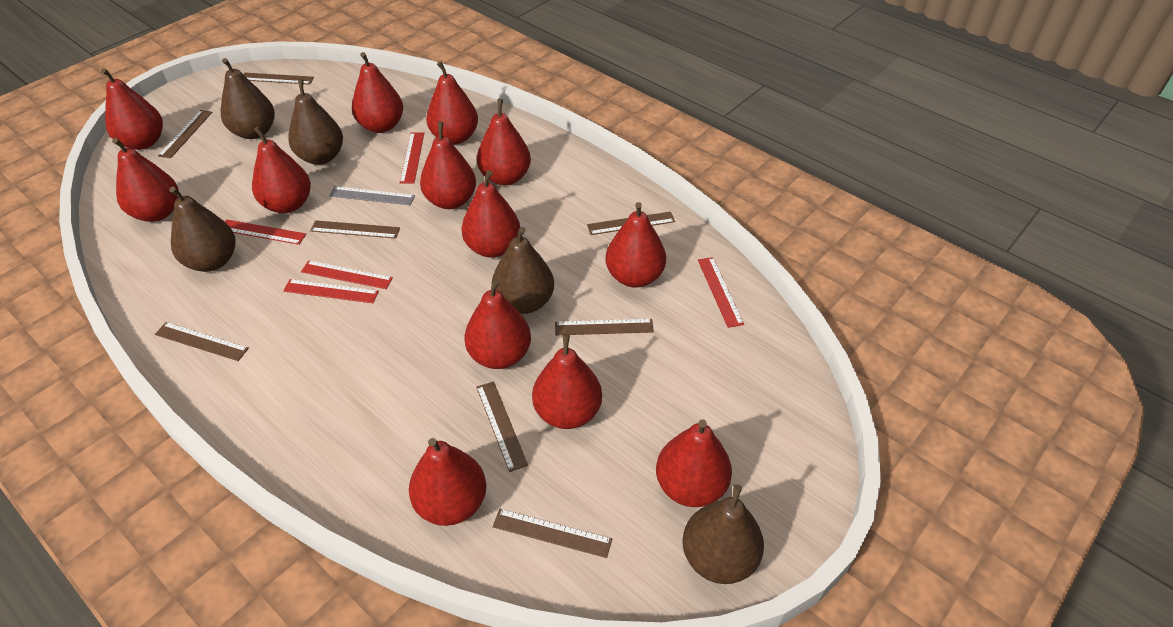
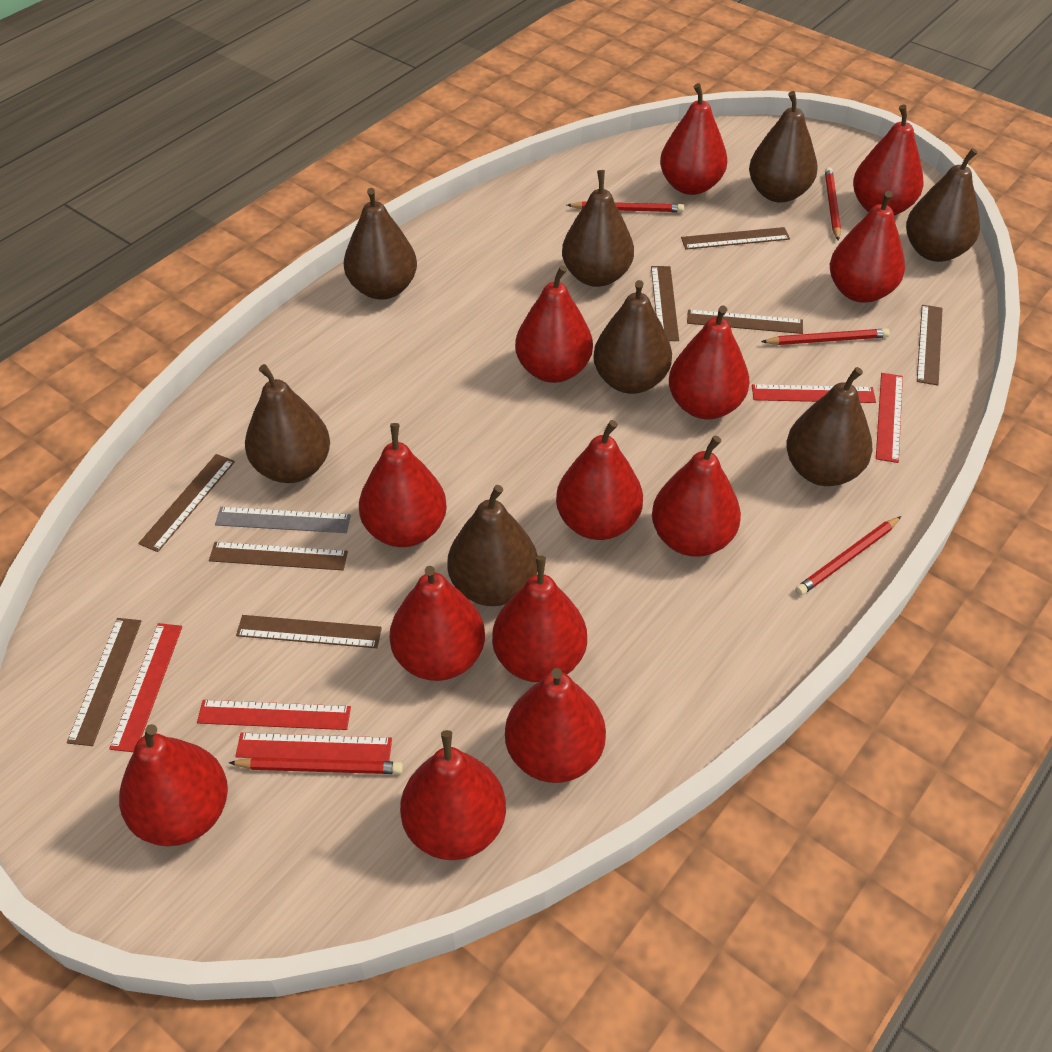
brown pear: [169,187,236,272] [221,58,275,139] [288,79,343,165] [492,227,554,314] [682,484,764,584] = 5 -> [245,364,330,483] [344,188,417,300] [447,485,538,606] [562,170,634,287] [593,280,672,394] [749,91,818,203] [786,367,873,486] [906,148,980,262] = 8
red pencil: none = 0 -> [229,757,403,774] [567,202,684,212] [761,329,890,345] [795,516,901,595] [825,167,841,241] = 5

